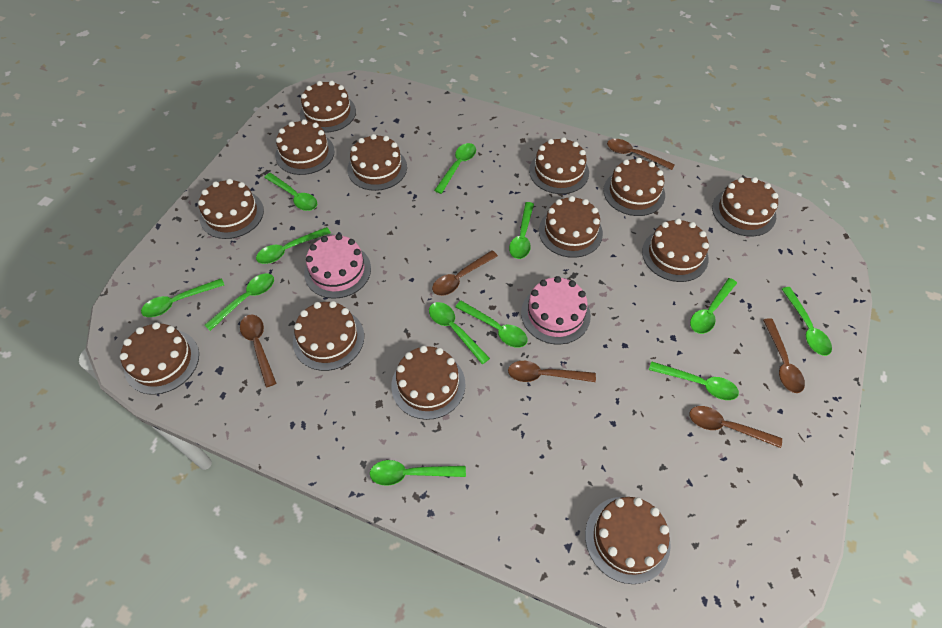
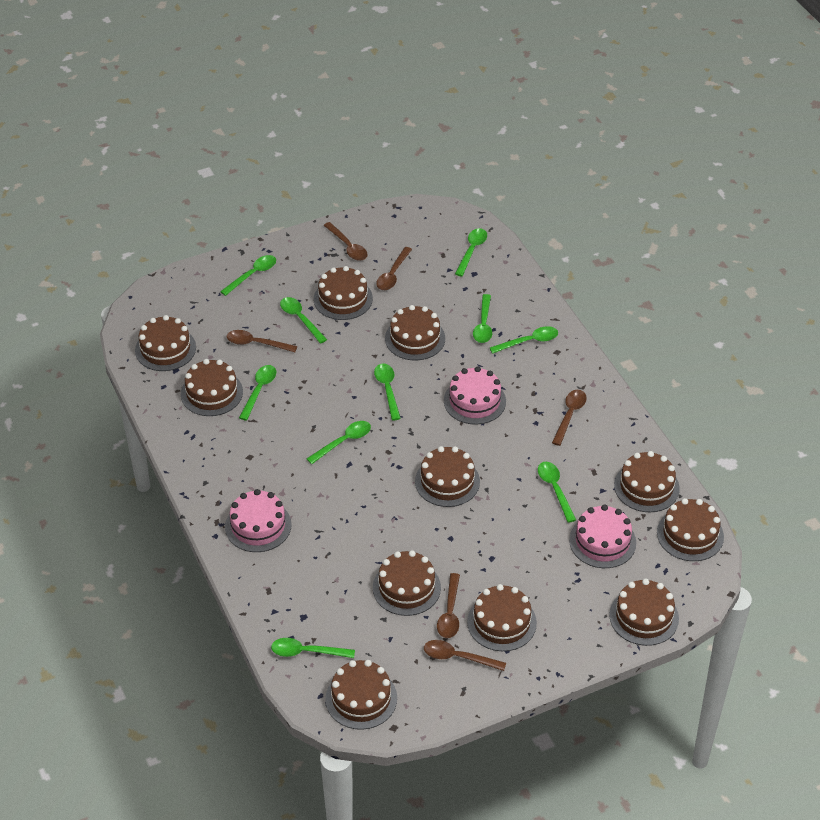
brown cake: [120,322,199,395] [198,179,264,239] [275,119,335,175] [293,301,364,371] [300,81,356,133] [347,134,407,191] [391,346,465,420] [529,137,589,194] [539,196,603,258] [585,497,671,584] [603,158,665,216] [642,218,709,282] [712,177,778,236] = 13 -> [135,315,196,371] [181,359,243,416] [314,266,373,320] [325,660,397,730] [373,550,441,616] [385,305,445,360] [415,446,480,507] [467,584,537,651] [609,579,679,646] [614,451,680,512] [657,498,724,561] = 11
green spoon: [141,278,224,317] [204,273,274,331] [256,227,331,264] [264,173,317,211] [370,460,466,486] [429,302,490,364] [434,143,476,194] [455,300,528,348] [509,202,534,259] [649,361,739,400] [690,278,737,334] [782,287,832,356] = 12 -> [220,255,276,296] [239,365,276,421] [271,638,355,658] [280,297,327,344] [307,421,371,464] [374,364,401,420] [455,228,487,276] [473,294,492,343] [490,326,558,354] [538,462,576,523] = 10
pink cake: [304,234,371,299] [521,276,591,344] = 2 -> [225,489,292,552] [444,366,506,425] [569,505,636,568] = 3

